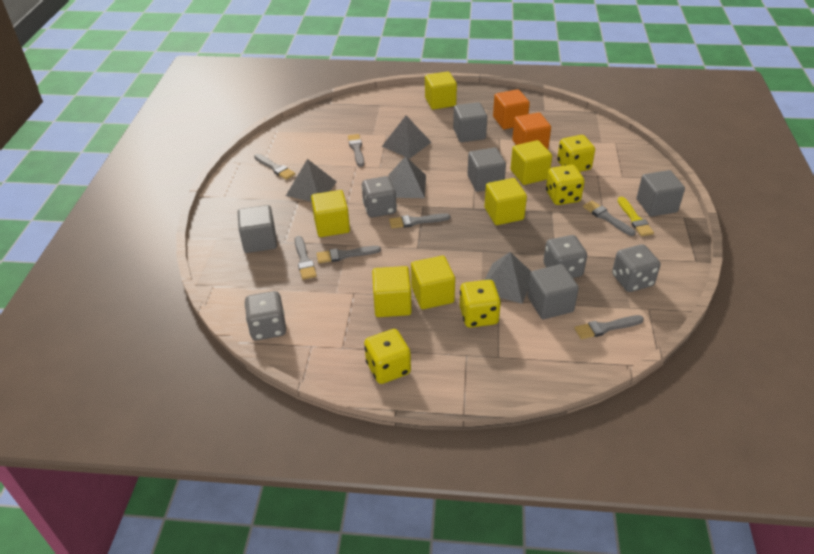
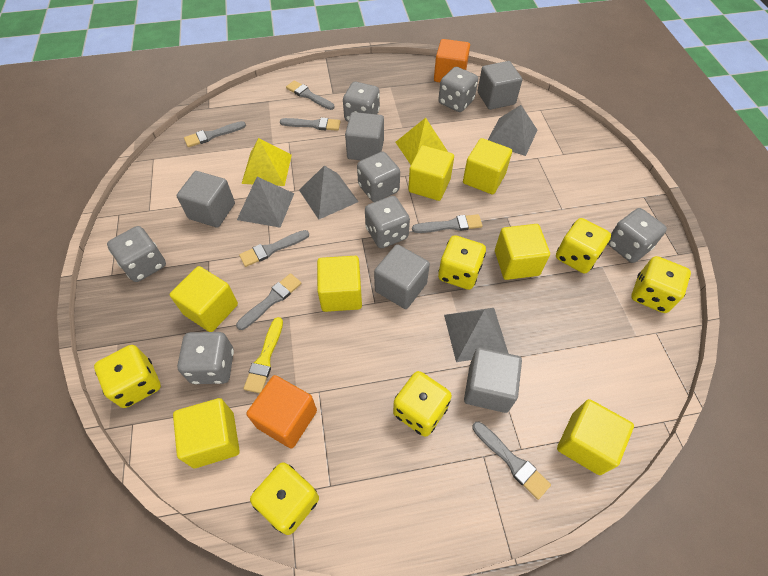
grey dice: [244,291,286,340] [362,176,397,218] [544,235,587,278] [612,244,661,292] = 4 -> [107,226,166,282] [177,332,234,384] [343,82,380,121] [357,152,400,202] [365,196,410,248] [438,67,478,112] [608,208,667,263] = 7
yellow cube: [311,190,350,237] [372,266,412,317] [411,256,455,309] [425,71,457,110] [485,178,527,225] [510,140,552,185] = 6 -> [169,266,238,332] [173,398,240,468] [317,256,362,312] [408,145,454,201] [463,138,512,195] [495,224,550,280] [557,399,634,475] = 7
yellow dice: [364,329,411,384] [460,280,501,328] [546,165,584,205] [557,135,595,172] = 4 -> [94,345,161,408] [250,462,319,535] [393,371,452,437] [438,235,486,290] [556,218,611,274] [631,256,691,313] = 6
yellow pyramid: none = 0 -> [241,138,292,186] [396,118,448,165] = 2

